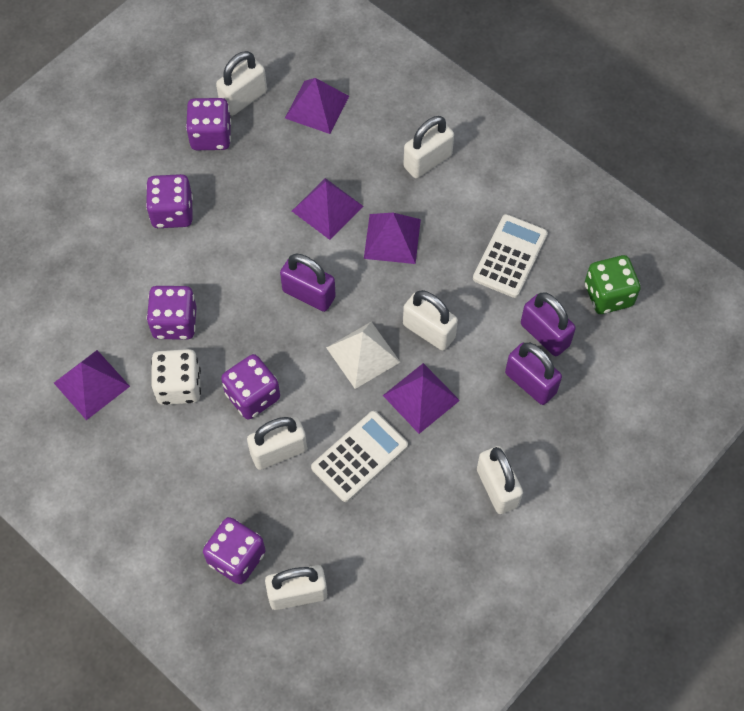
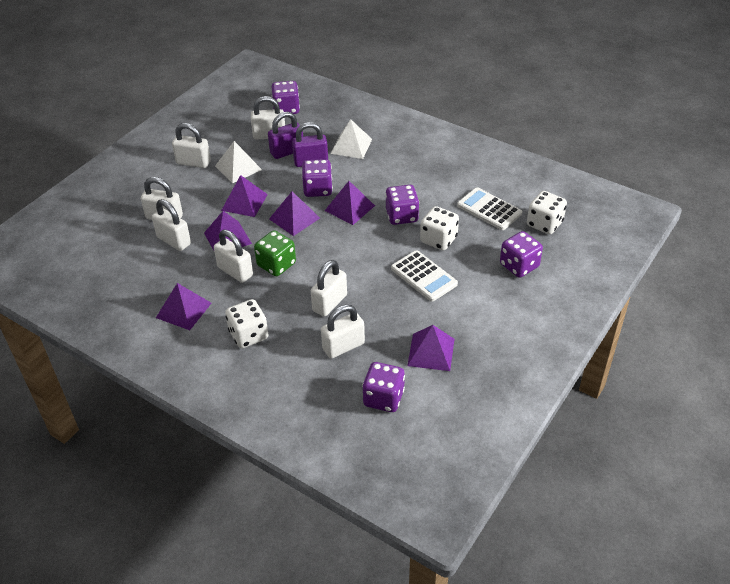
purple padlock: [280,254,336,312] [505,343,562,405] [521,293,576,356] = 3 -> [268,112,303,159] [292,122,328,167] = 2
purple pyramid: [54,350,130,420] [285,78,349,134] [292,178,363,240] [364,213,421,264] [383,363,460,434] = 5 -> [156,283,211,330] [204,211,252,250] [221,175,268,217] [269,192,320,236] [325,181,375,225] [407,325,454,371] = 6
white dice: [151,349,201,405] = 1 -> [225,299,268,348] [420,206,459,251] [527,191,567,234] = 3
white padlock: [216,51,267,116] [247,417,307,470] [265,565,327,610] [403,116,454,178] [403,290,458,351] [477,446,523,514] = 6 -> [141,177,183,220] [152,199,191,251] [172,123,211,168] [214,230,253,283] [251,96,285,140] [311,260,347,317] [321,305,365,359] = 7
white pyramid: [326,322,400,389] = 1 -> [215,141,262,183] [331,119,372,159] = 2

